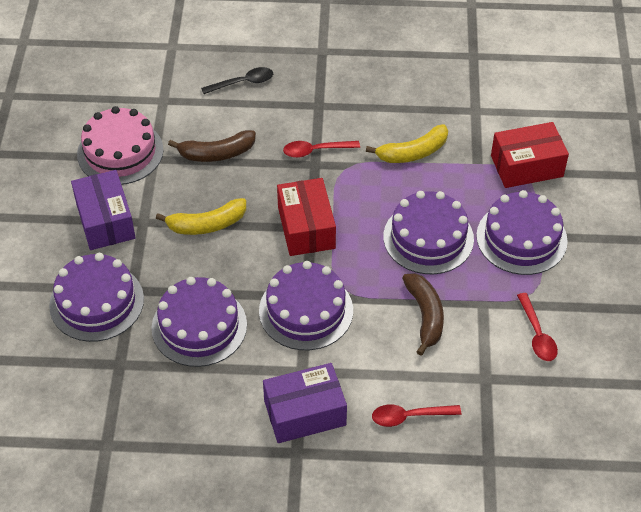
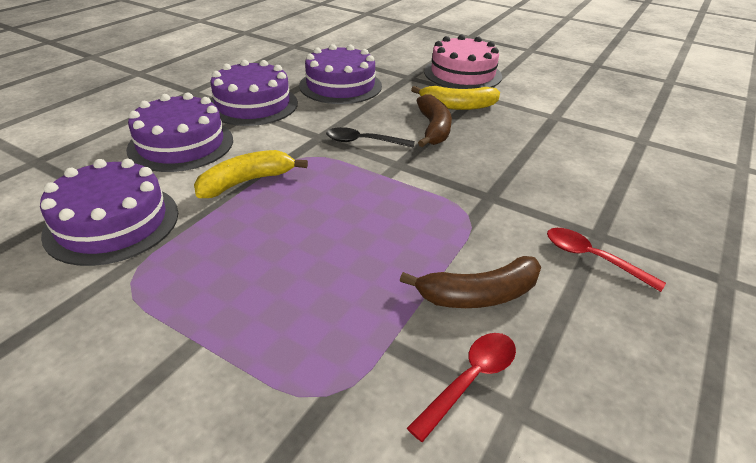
purple box: [71,170,136,250] [263,363,347,443] = 2 -> none = 0
purple cake: [49,253,144,342] [152,277,247,367] [259,261,353,350] [383,191,474,274] [476,190,568,275] = 5 -> [40,159,178,266] [126,92,233,172] [210,60,298,126] [299,44,382,104] = 4
red box: [277,178,336,256] [491,122,569,188] = 2 -> none = 0
red spoon: [283,141,360,158] [372,404,461,427] [517,293,558,361] = 3 -> [407,333,516,442] [547,228,666,292] = 2

